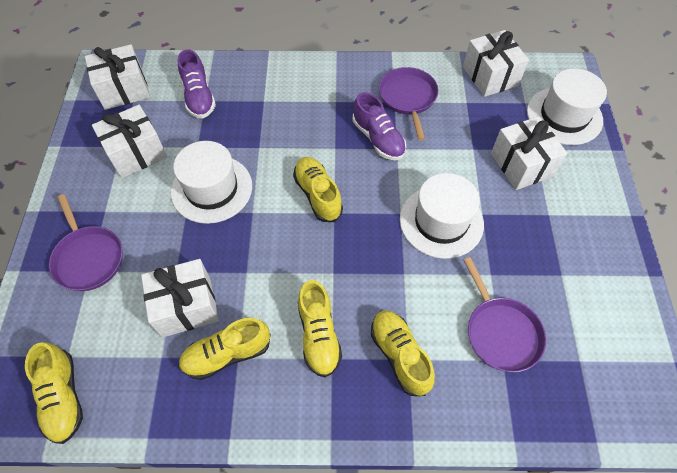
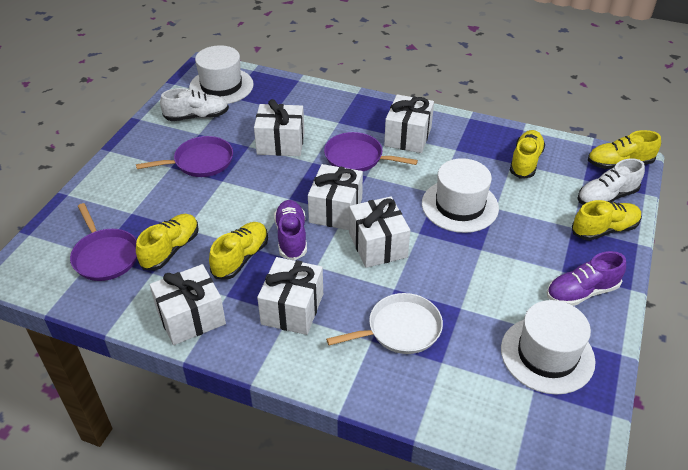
white gift: [85,44,150,110] [92,105,167,178] [141,259,219,338] [463,30,529,97] [491,116,567,190] = 5 -> [150,264,226,345] [254,99,305,156] [257,257,323,335] [308,164,363,230] [349,196,410,268] [384,94,434,153] = 6
white pan: none = 0 -> [326,293,443,354] = 1
white shoe: none = 0 -> [160,88,229,121] [577,158,645,205] = 2

